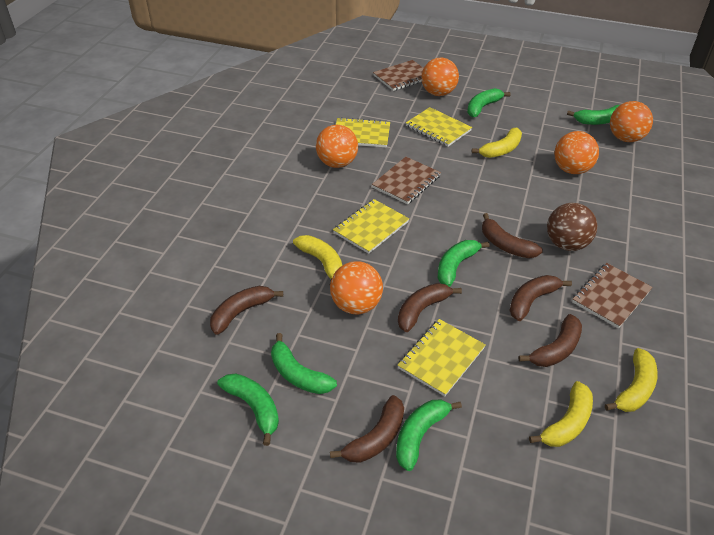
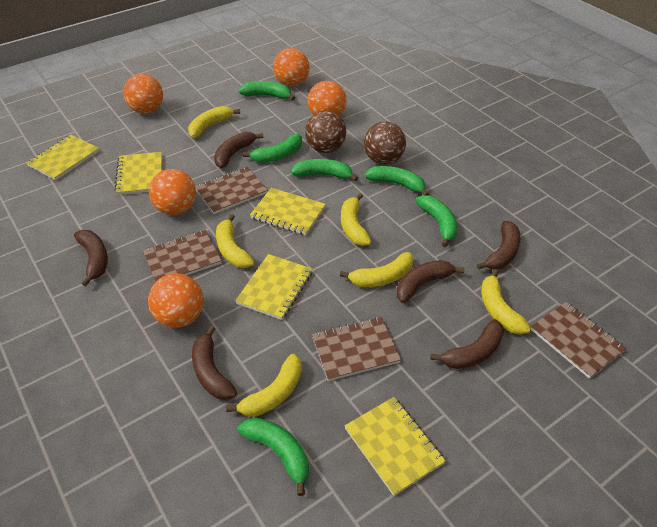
brown ball: [547,203,597,251] = 1 -> [305,111,346,153] [364,122,406,164] = 2
brown notebook: [372,157,441,204] [373,60,423,91] [572,263,653,329] = 3 -> [143,230,222,282] [195,167,268,214] [312,317,401,381] [531,302,627,379] = 4
yellow banana: [293,235,342,283] [472,128,522,158] [529,381,593,447] [605,348,658,412] = 4 -> [188,106,240,138] [216,214,254,268] [226,354,302,417] [340,252,414,287] [341,193,372,246] [481,269,531,334] = 6
yellow notebook: [333,199,409,254] [336,117,390,148] [398,319,486,396] [406,107,472,147] = 4 -> [27,135,99,180] [114,152,162,195] [235,254,312,320] [250,188,326,235] [345,397,446,496] = 5

